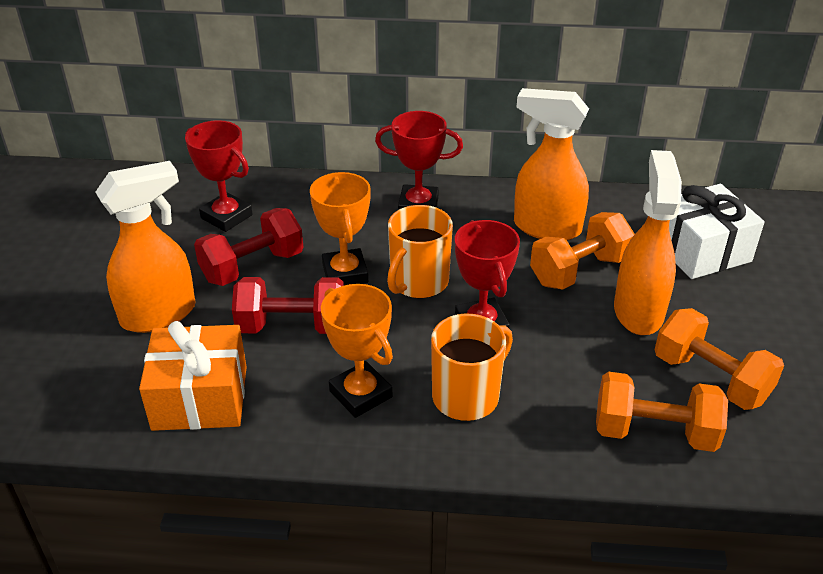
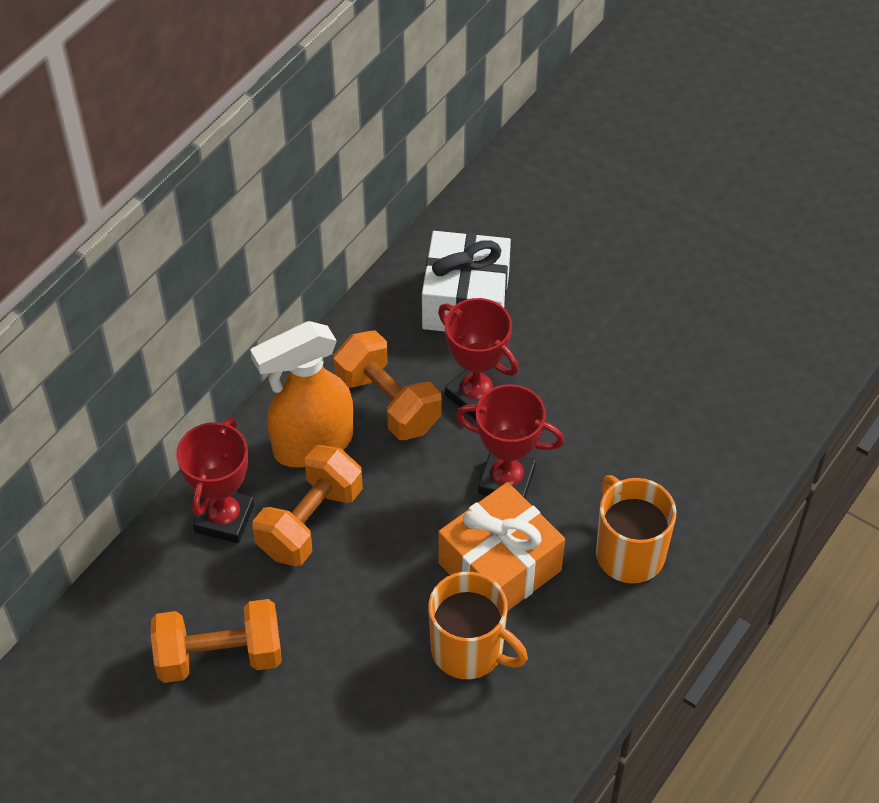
orange spray bottle: [96,161,195,333] [514,88,589,240] [614,150,682,335] = 3 -> [250,321,353,468] = 1
orange trophy: [310,172,371,286] [321,284,393,418] = 2 -> none = 0
red dumbbell: [194,208,303,286] [232,277,344,334] = 2 -> none = 0

